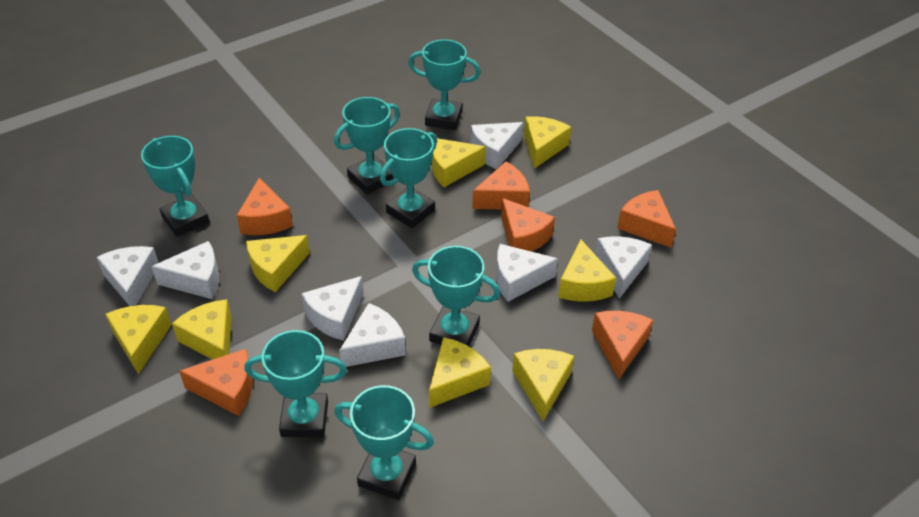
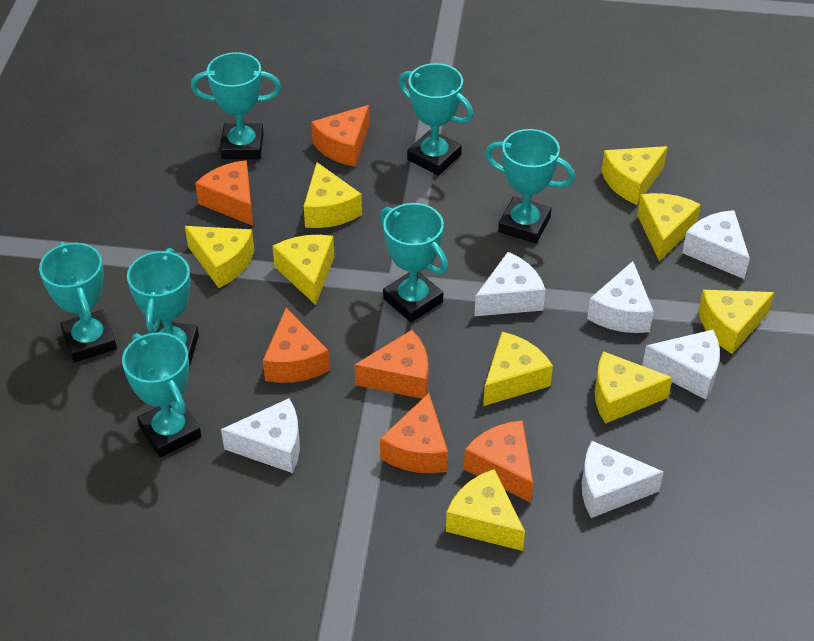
white cheese: [97,246,159,306] [151,241,219,299] [301,276,364,341] [339,303,406,367] [470,122,523,169] [496,244,558,302] [595,236,652,299] = 7 -> [221,398,300,473] [474,252,545,316] [582,441,664,518] [587,261,654,333] [642,330,720,400] [682,210,750,279] = 6
yellow cheese: [106,305,171,374] [172,299,232,360] [246,235,310,292] [429,337,491,408] [432,138,486,187] [512,349,574,421] [524,116,571,169] [558,239,616,302] = 8 -> [185,226,254,288] [272,235,334,305] [304,162,362,228] [446,469,525,551] [483,332,553,406] [595,351,673,424] [601,146,668,205] [637,193,701,261] [698,290,774,354] = 9

